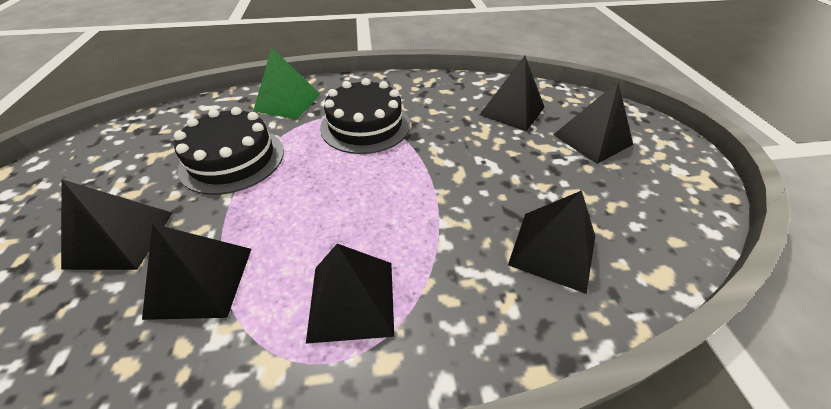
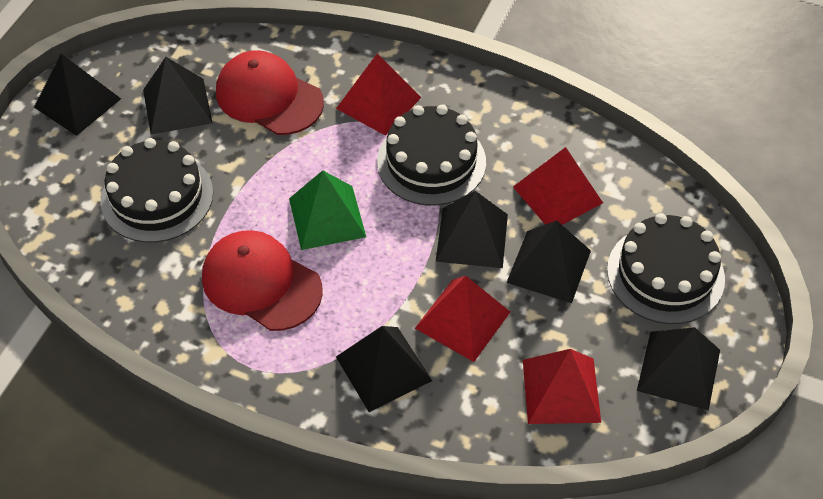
black cake: [174,107,284,195] [320,78,410,154] = 2 -> [101,138,213,243] [377,105,486,206] [607,213,725,324] = 3
red cap: none = 0 -> [202,230,323,331] [216,50,324,135] = 2
red pyramid: none = 0 -> [336,54,421,136] [415,276,510,362] [513,147,603,225] [523,349,601,424] = 4

